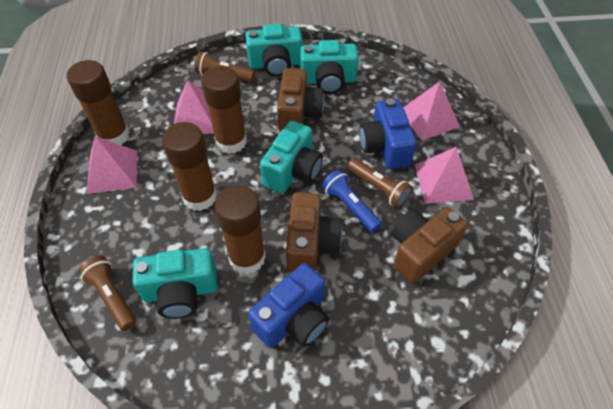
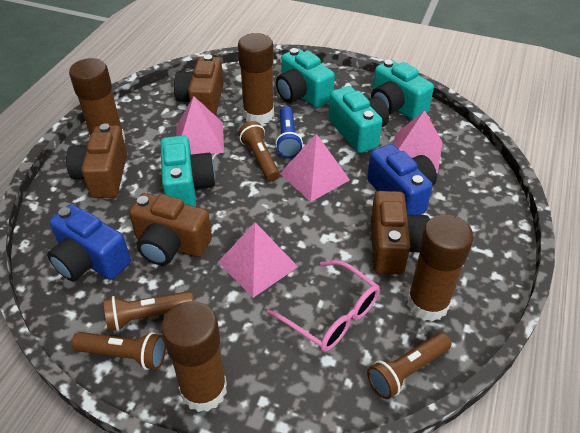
brown camera: [277,68,324,132] [286,192,342,272] [392,207,468,283] = 3 -> [66,123,127,198] [129,193,212,265] [174,54,224,116] [371,191,430,275] = 4
brown flashlight: [78,256,136,331] [195,51,255,82] [347,158,412,208] = 3 -> [72,332,166,370] [104,291,194,331] [238,121,280,182] [367,332,451,399] = 4
pink glasses: none = 0 -> [266,260,380,352] = 1

